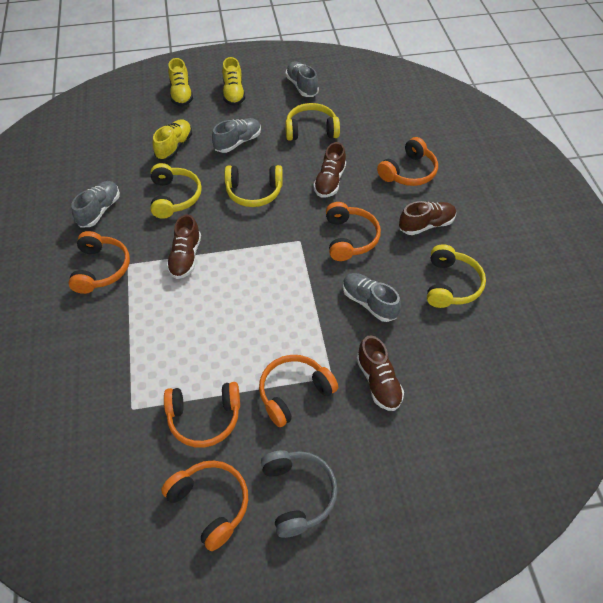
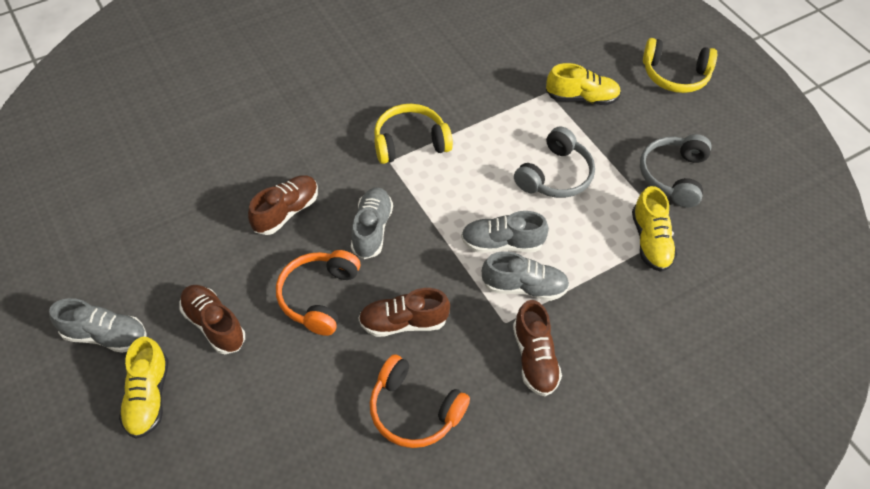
grey headphones: [261,450,338,538] = 1 -> [514,126,595,198] [640,134,712,208] = 2
orange headphones: [68,231,130,294] [161,460,248,551] [164,382,240,448] [259,355,338,427] [326,202,381,261] [377,137,438,186] = 6 -> [276,250,360,336] [370,354,470,448] = 2
yellow headphones: [150,163,202,219] [224,165,283,207] [285,103,340,141] [427,244,486,308] = 4 -> [374,104,453,164] [643,38,717,93] = 2

